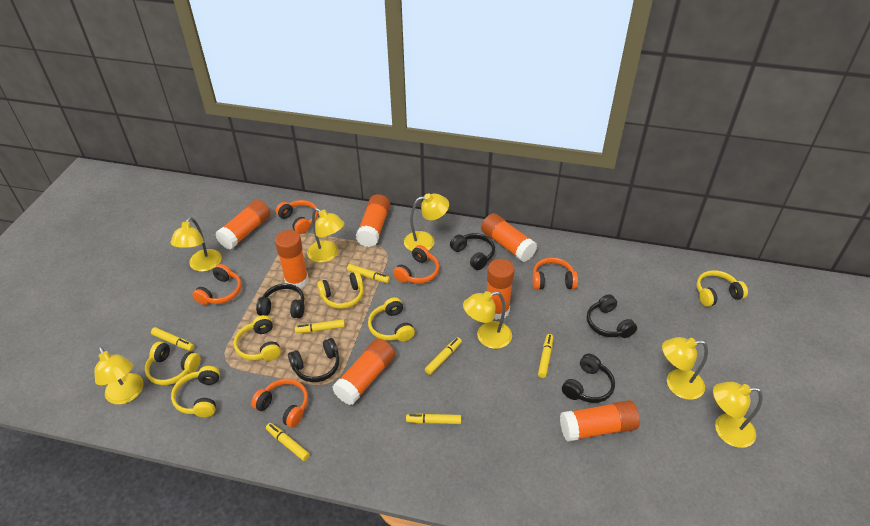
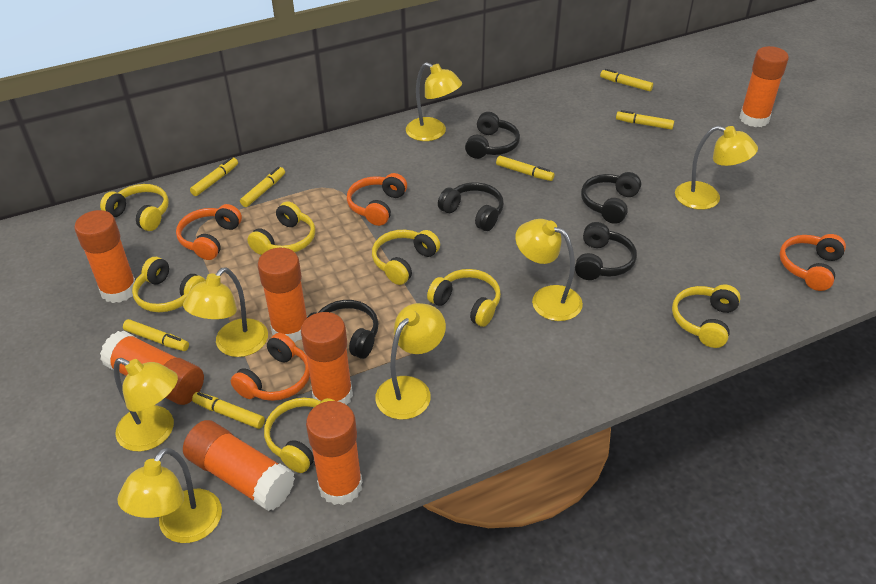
orange headphones: [193,264,242,305] [251,379,308,428] [276,200,318,234] [393,245,439,284] [532,257,578,290] = 5 -> [176,204,242,260] [231,333,310,401] [347,173,407,226] [780,234,846,291] = 4
yellow headphones: [145,342,201,385] [171,366,220,417] [234,315,281,361] [317,271,364,309] [368,297,415,342] [696,270,748,307] = 6 -> [100,184,169,231] [132,257,206,312] [247,201,315,255] [264,398,335,473] [372,230,440,285] [427,269,501,327] [672,285,741,348] = 7

